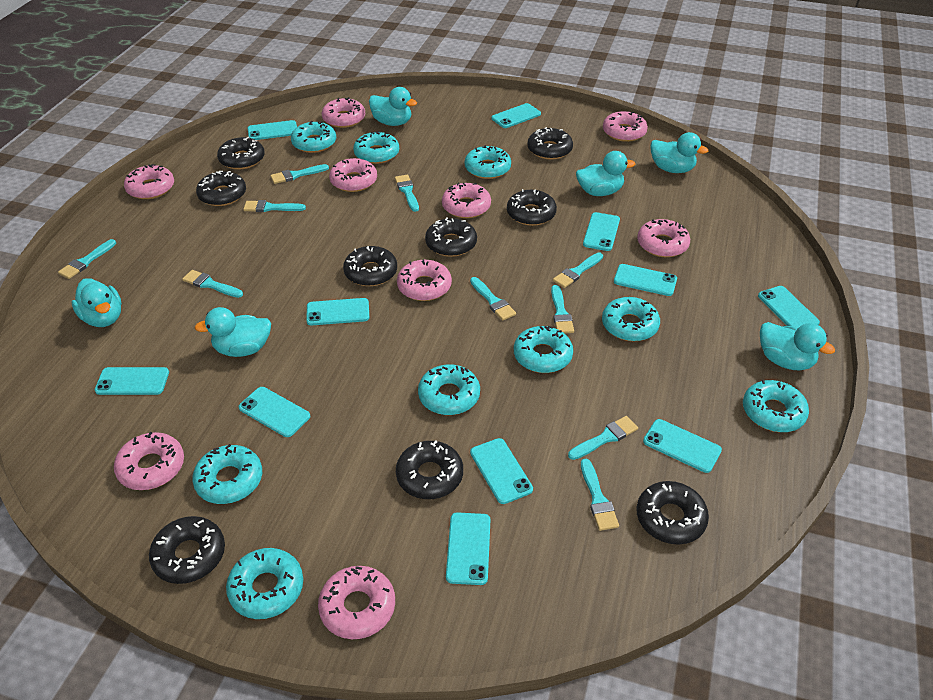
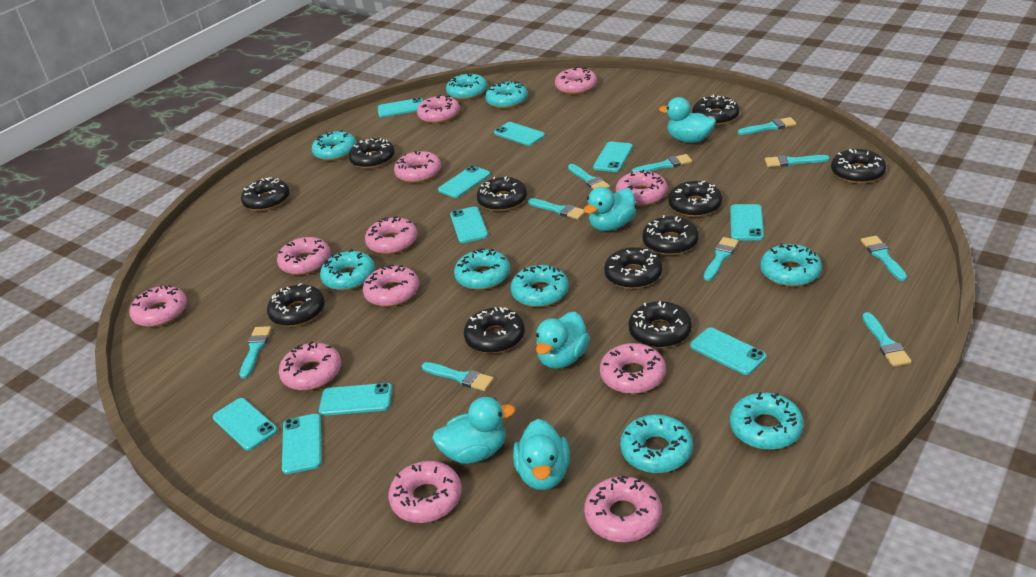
black donut: [149,516,225,584] [196,171,246,206] [217,137,265,169] [343,246,397,286] [396,441,463,499] [425,218,477,257] [507,189,557,226] [527,127,573,160] [636,481,709,545] = 9 -> [241,177,290,211] [267,283,325,327] [349,138,395,169] [464,307,525,354] [477,176,527,211] [604,247,662,289] [629,301,692,348] [642,215,699,255] [668,181,722,217] [692,95,739,125] [831,149,886,184] = 11
pink donut: [114,432,184,490] [124,164,174,199] [318,566,395,639] [322,97,365,128] [329,158,377,192] [397,260,452,301] [442,183,491,218] [603,111,648,142] [637,219,690,257] = 9 -> [129,285,187,327] [277,237,331,275] [279,341,341,390] [363,265,419,307] [365,216,417,254] [388,461,462,523] [394,151,441,183] [417,95,460,123] [555,67,597,94] [584,476,662,542] [600,343,666,394] [616,170,668,206] = 12
turquoise duck: [71,278,122,327] [195,307,271,357] [369,87,417,126] [576,151,635,196] [650,132,708,173] [760,322,835,370] = 6 -> [432,397,516,464] [513,419,570,490] [536,312,590,369] [584,187,636,231] [659,97,716,143] = 5
turquoise phone: [95,367,169,395] [239,387,310,437] [248,120,297,140] [306,298,369,325] [446,512,491,585] [470,438,533,504] [491,103,541,128] [583,212,620,251] [614,264,677,296] [643,419,722,473] [758,286,820,328] = 11 -> [213,398,278,451] [282,414,322,474] [319,383,392,416] [378,98,423,117] [438,166,491,198] [450,206,488,243] [494,122,545,146] [593,142,633,172] [690,327,767,375] [730,204,764,240] = 10

